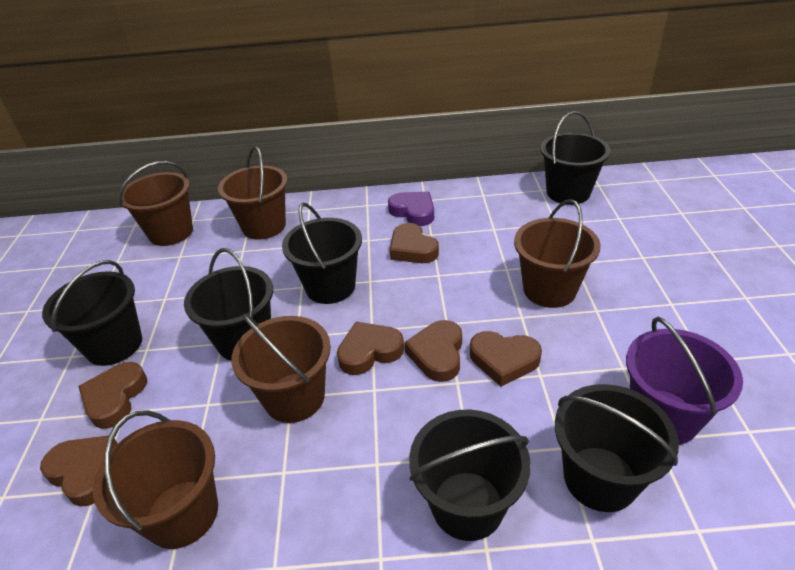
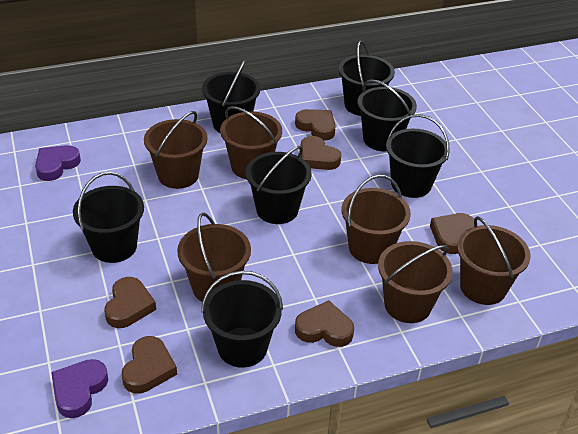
black bucket: [42,260,142,366] [184,248,273,361] [282,202,362,304] [409,410,531,541] [540,111,611,205] [555,384,679,512] = 6 -> [73,172,144,263] [201,271,283,368] [202,60,260,133] [246,146,312,224] [339,40,395,116] [358,79,417,151] [386,114,450,198] = 7
brown bucket: [93,410,218,549] [118,161,193,246] [218,146,288,239] [231,314,331,423] [514,199,601,308] = 5 -> [144,111,208,189] [177,213,251,302] [220,106,282,179] [342,175,411,264] [378,241,453,323] [457,216,531,305] = 6
purple bucket: [626,317,743,445] = 1 -> none = 0
purple heart: [388,192,434,226] = 1 -> [35,145,81,181] [51,359,108,418] = 2

